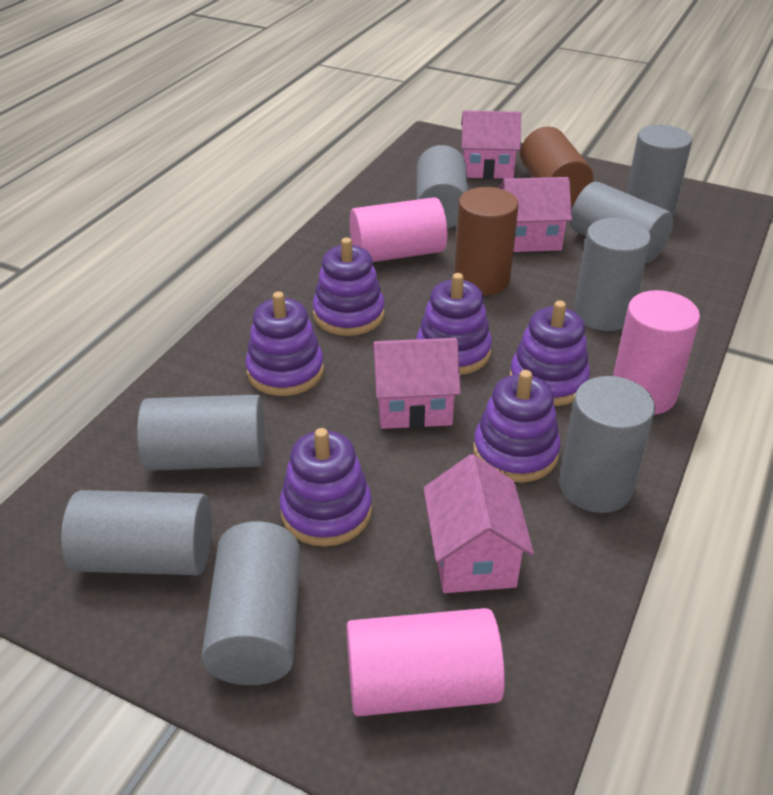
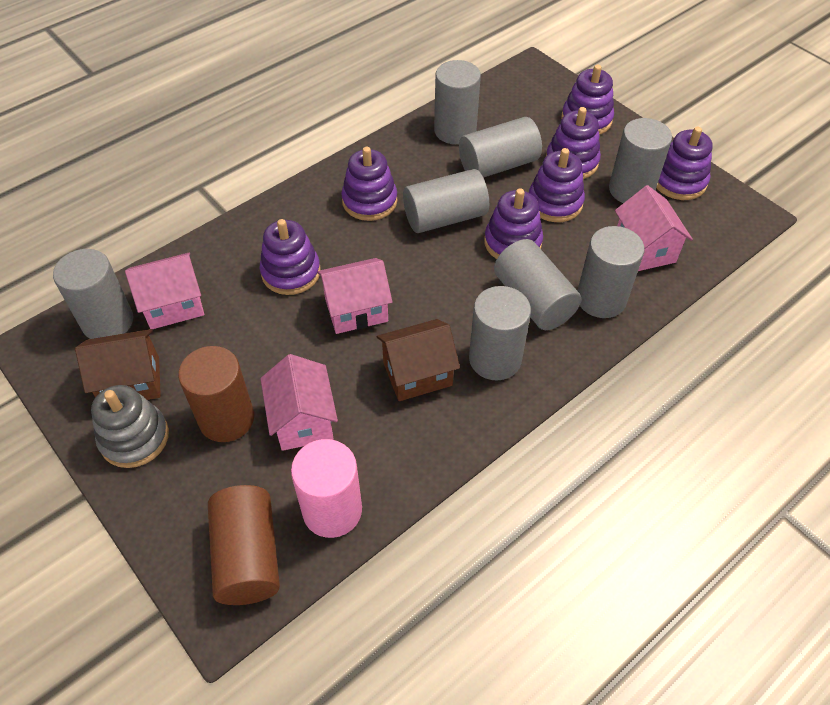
brown house: none = 0 -> [75,329,161,400] [377,319,460,401] = 2
grey stacking toy: none = 0 -> [91,385,169,468] = 1
pink cylinder: [346,608,505,716] [350,197,448,262] [613,290,700,414] = 3 -> [291,439,362,538] = 1
purple stacking toy: [245,292,324,396] [280,428,372,546] [313,238,385,336] [416,273,492,375] [473,370,561,483] [509,301,590,406] = 6 -> [260,219,320,295] [341,147,398,221] [484,188,543,259] [529,148,585,222] [546,107,601,179] [561,65,614,135] [656,127,713,200] = 7

